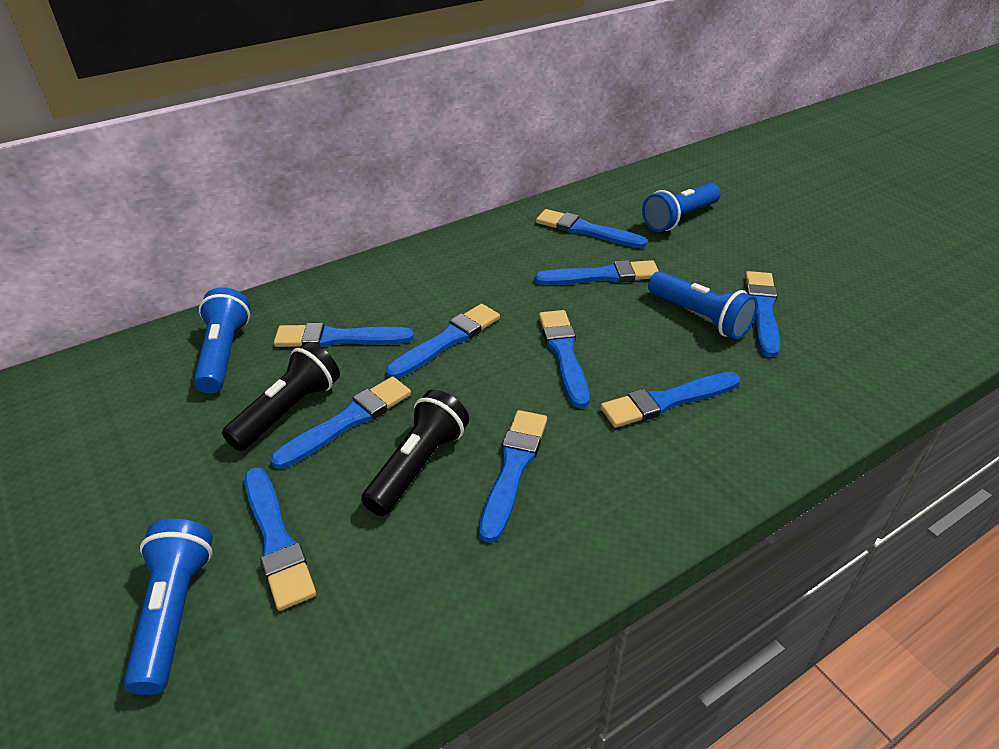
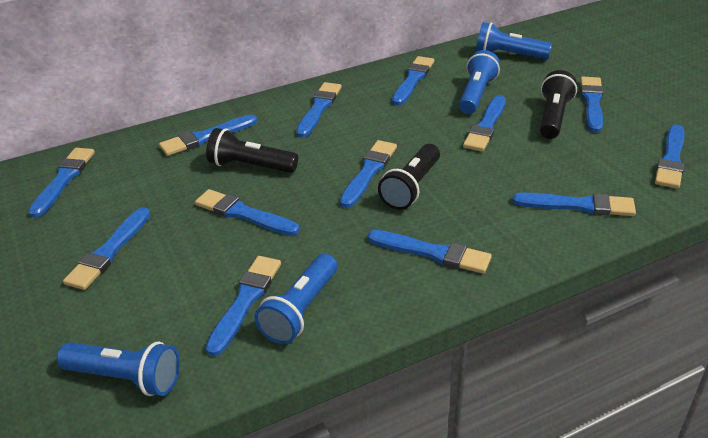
black flashlight: [222,342,340,451] [361,390,469,516] = 2 -> [206,128,298,173] [378,144,440,210] [540,70,577,139] = 3
blue brush: [244,467,316,611] [271,376,411,469] [274,323,414,347] [386,304,500,379] [479,410,547,543] [534,260,659,285] [536,209,647,248] [539,310,590,408] [600,372,740,428] [745,271,780,357] = 10 -> [28,148,95,218] [63,207,150,290] [159,115,257,156] [195,189,300,236] [205,256,281,356] [296,82,342,138] [340,140,397,208] [368,230,492,274] [392,56,434,106] [463,95,506,152] [512,193,636,216] [580,77,604,133] [655,124,685,189] = 13

